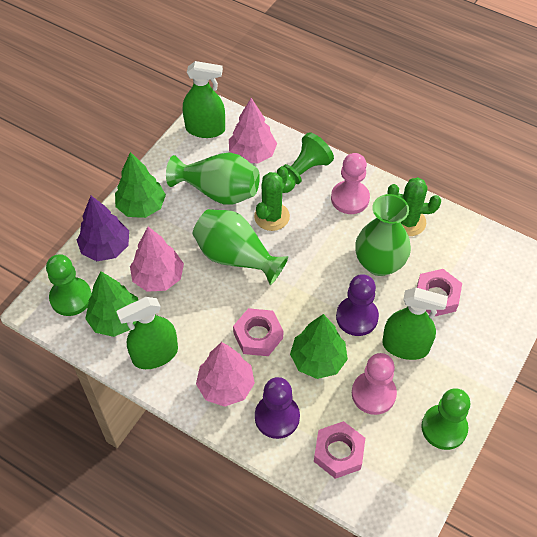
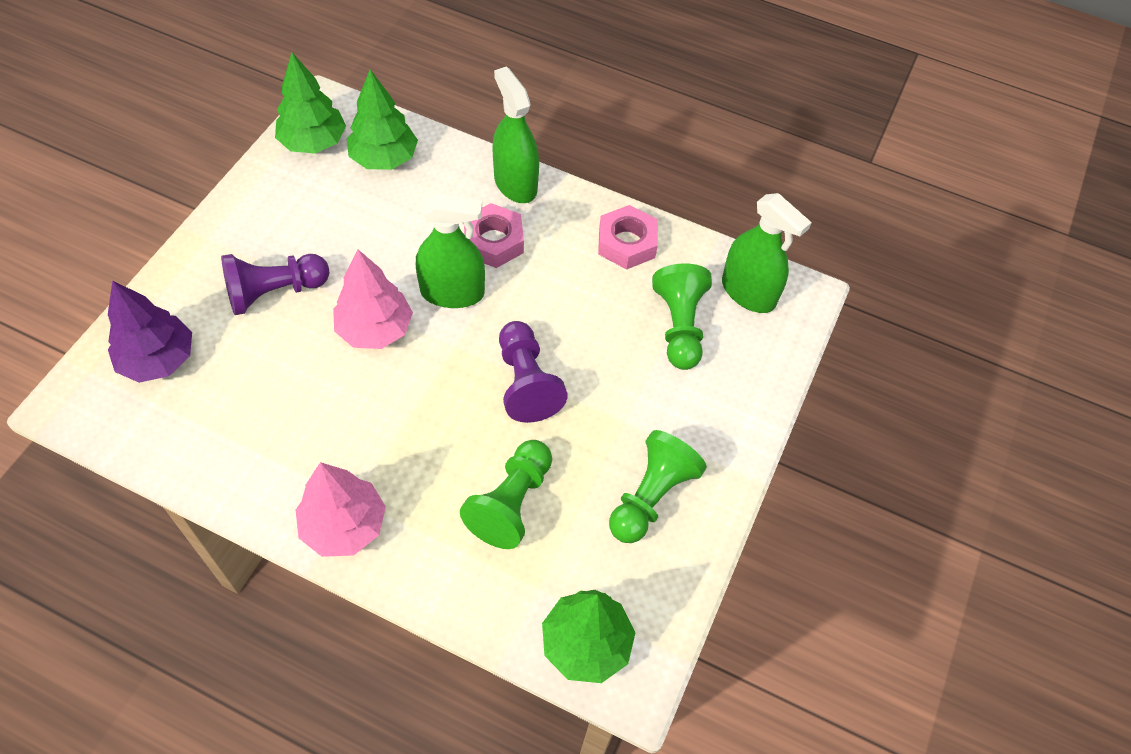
green cactus: [254,166,290,231] [387,177,441,236] = 2 -> none = 0
green vase: [166,152,260,205] [193,209,288,285] [355,194,411,276] = 3 -> none = 0
pink nut: [233,308,283,356] [314,421,365,479] [417,269,462,317] = 3 -> [464,203,524,268] [598,205,658,270] = 2
pink pawn: [331,153,370,214] [352,353,397,415] = 2 -> none = 0
pink tree: [130,227,184,292] [196,342,255,407] [229,98,277,164] = 3 -> [296,462,386,557] [333,250,413,349] = 2

